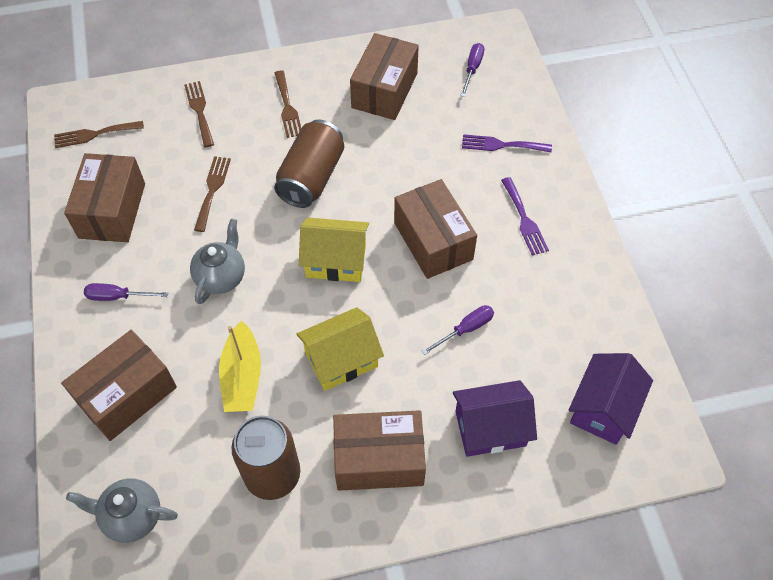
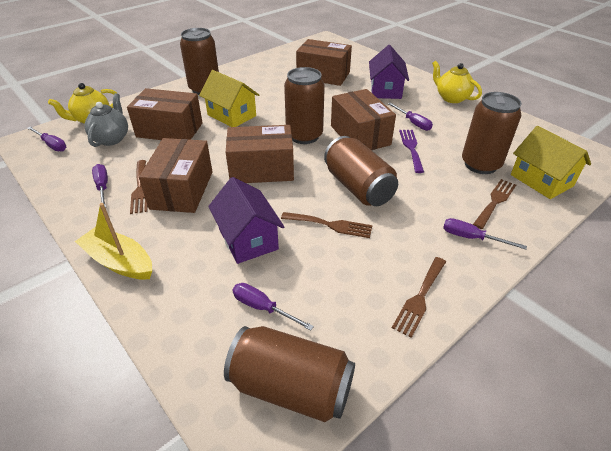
brown can: [231,416,300,500] [274,120,344,208] = 2 -> [180,28,219,95] [224,326,355,422] [284,67,325,144] [324,136,398,206] [462,92,522,174] = 5
grey teapot: [66,479,178,543] [190,219,245,304] = 2 -> [84,93,128,147] = 1
purple fork: [462,134,552,152] [501,177,549,256] = 2 -> [399,130,424,173] = 1
purple screwdriver: [84,283,168,301] [422,305,494,355] [460,43,484,97] = 3 -> [27,127,66,152] [92,164,108,208] [233,283,314,331] [388,103,433,131] [443,218,527,250] = 5
yellow teapot: none = 0 -> [48,83,117,124] [432,61,482,103] = 2

